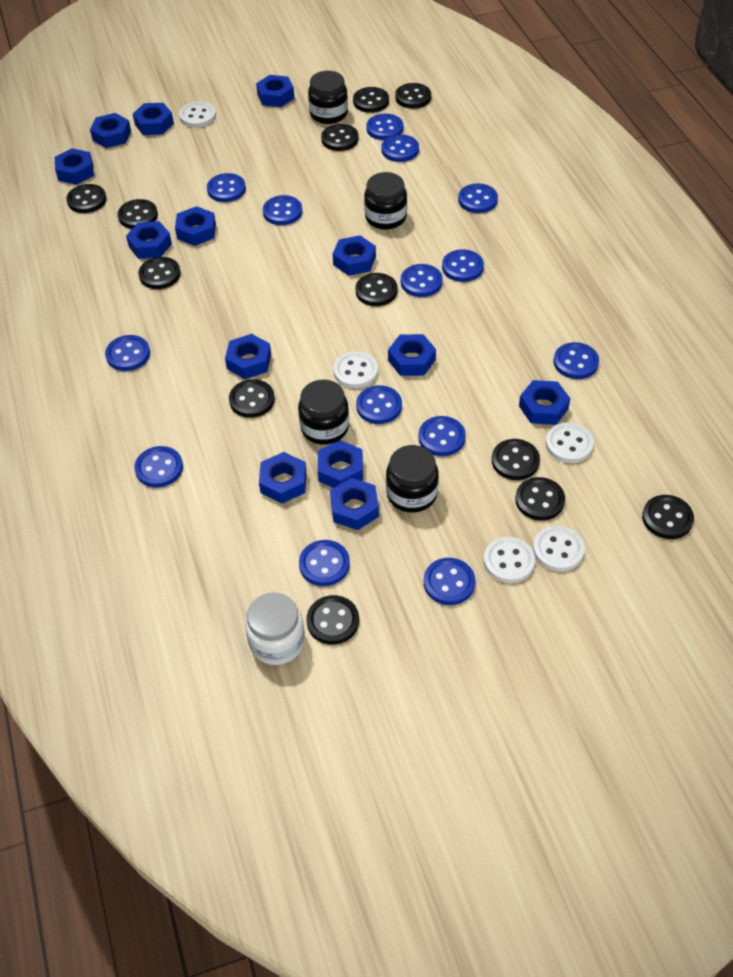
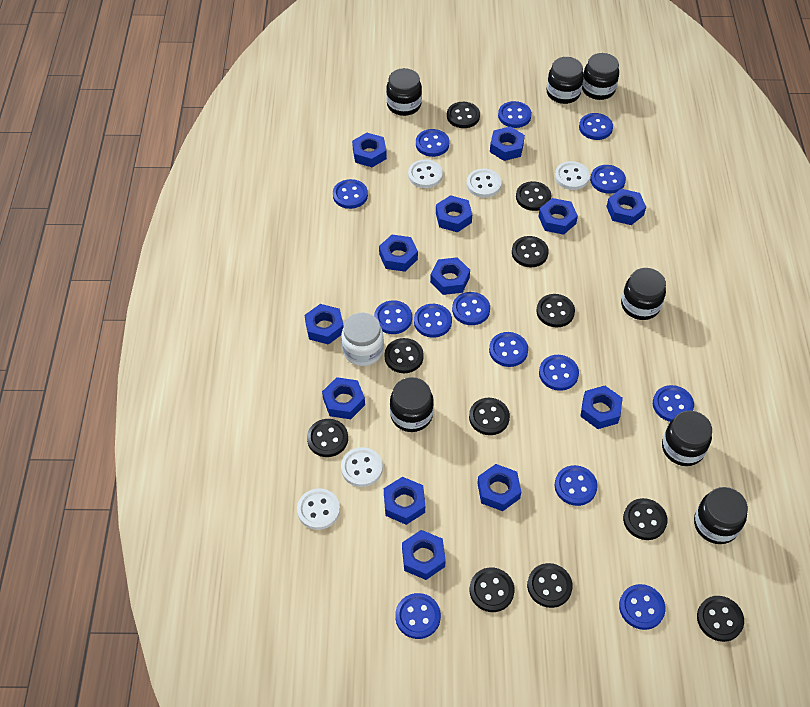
black button: [66,184,107,213] [118,199,158,229] [138,257,181,289] [229,379,275,418] [306,595,359,645] [321,124,359,151] [353,87,389,113] [355,273,398,306] [395,83,431,109] [492,439,540,480] [515,477,565,521] [642,495,694,539] = 12 -> [307,419,348,457] [384,338,424,373] [447,102,480,128] [469,398,510,435] [470,568,515,612] [512,236,549,267] [516,181,551,211] [527,563,573,608] [536,294,575,327] [623,498,667,540] [697,596,744,642] = 11
black jar: [298,380,349,445] [308,71,348,124] [364,172,407,230] [386,445,439,513] = 4 -> [386,68,422,116] [390,377,434,432] [546,57,584,104] [582,53,619,100] [621,268,666,320] [662,411,712,466] [694,487,748,544] = 7

